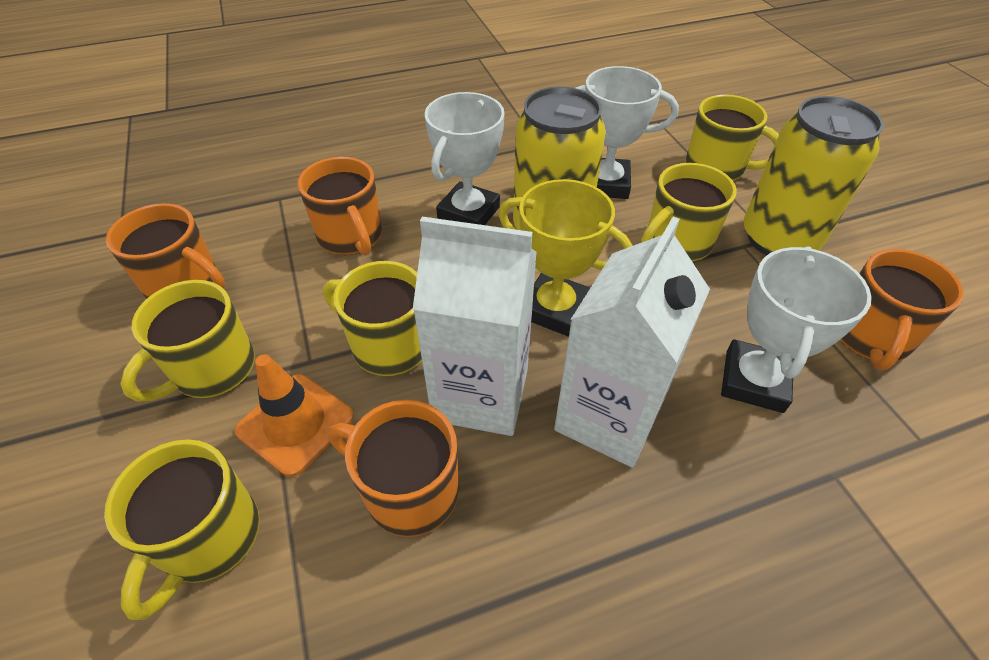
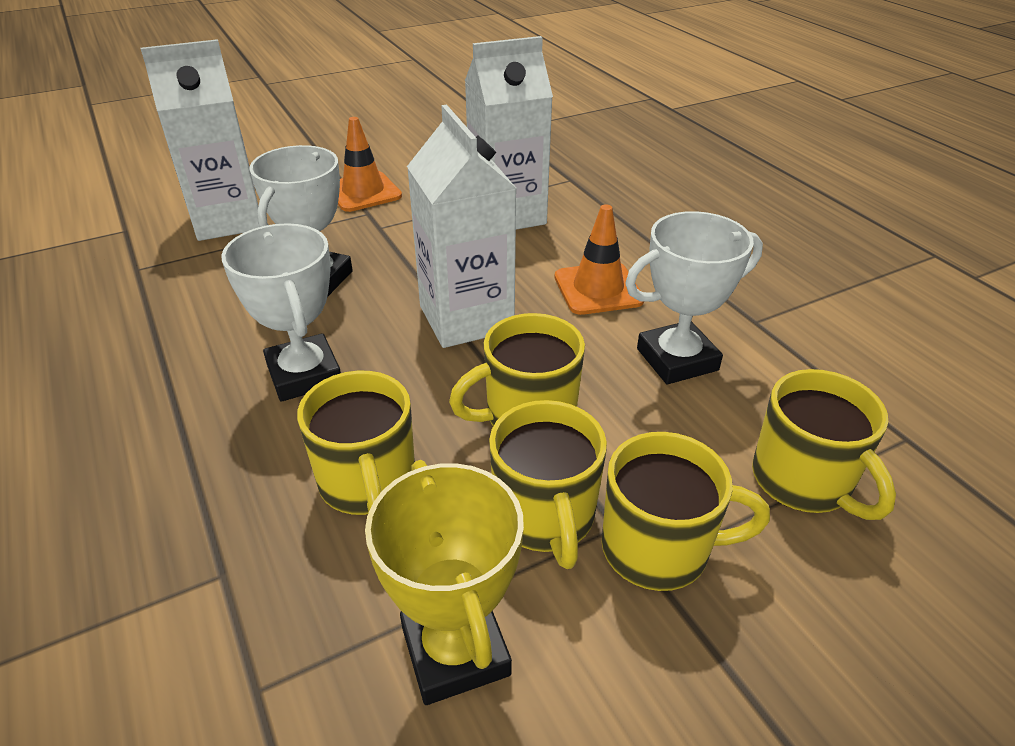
orange mug: [106,203,225,299] [298,157,382,255] [328,400,459,537] [840,249,964,370] = 4 -> none = 0
orange traffic cone: [235,354,354,477] = 1 -> [338,117,402,212] [554,204,644,315] = 2
white carton: [413,217,537,436] [554,217,710,468] = 2 -> [141,39,260,241] [407,104,517,348] [465,36,553,230] = 3
yellow can: [513,87,606,230] [743,96,884,256] = 2 -> none = 0

